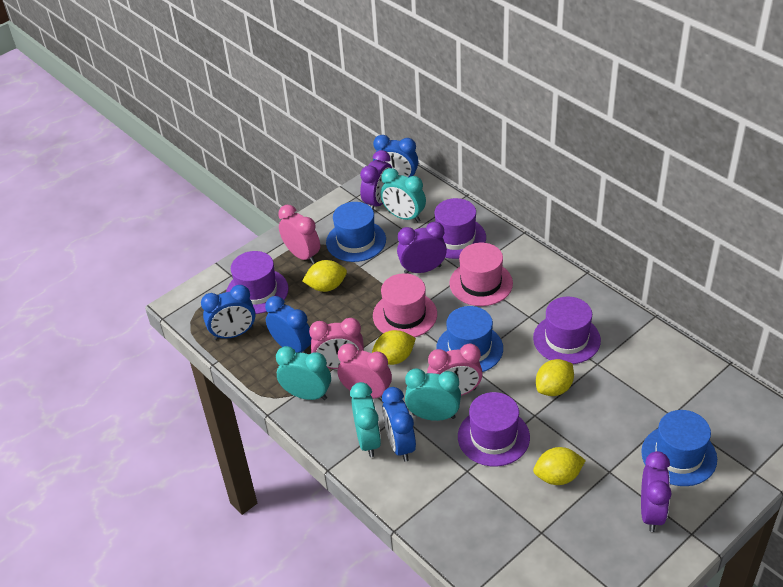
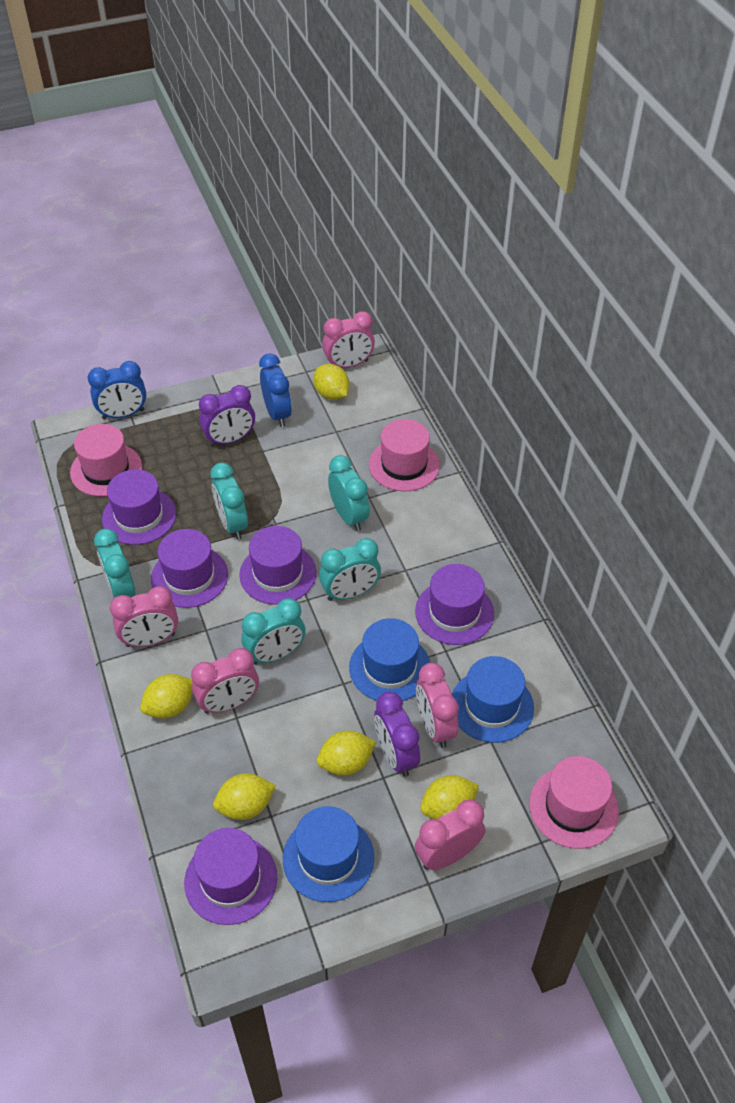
blue clock: [201,285,256,340] [265,296,312,354] [373,135,419,177] [382,387,416,462] = 4 -> [88,361,146,420] [259,353,292,427] = 2
pink clock: [278,205,320,264] [309,318,364,369] [338,343,392,399] [427,344,483,396] = 4 -> [110,586,178,647] [191,648,259,714] [322,311,375,368] [415,800,485,870] [416,663,459,748] = 5
pink hat: [373,274,437,337] [449,243,513,306] = 2 -> [70,424,142,497] [369,419,440,492] [529,756,619,849] = 3
purple clock: [360,150,392,209] [397,222,447,274] [641,451,672,532] = 3 -> [199,385,255,447] [374,692,420,777] = 2
purple hat: [226,251,289,314] [434,198,486,259] [458,392,530,466] [533,297,601,364] = 4 -> [102,469,176,545] [151,529,228,608] [184,828,277,925] [239,526,316,605] [415,564,494,645] = 5
turquoise clock: [276,346,331,400] [350,382,381,457] [380,168,426,222] [405,368,461,421] = 4 -> [94,529,136,598] [210,462,248,540] [241,598,306,665] [319,538,381,601] [328,455,370,531] = 5
yellow lemon: [302,260,347,292] [372,330,416,365] [533,447,586,485] [536,359,574,396] = 4 -> [140,674,193,719] [213,773,276,820] [313,364,350,400] [317,731,376,776] [420,775,479,819] = 5

